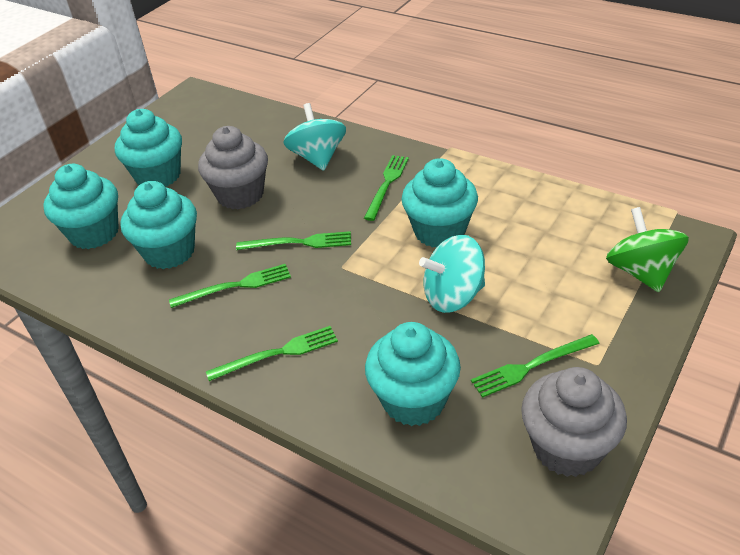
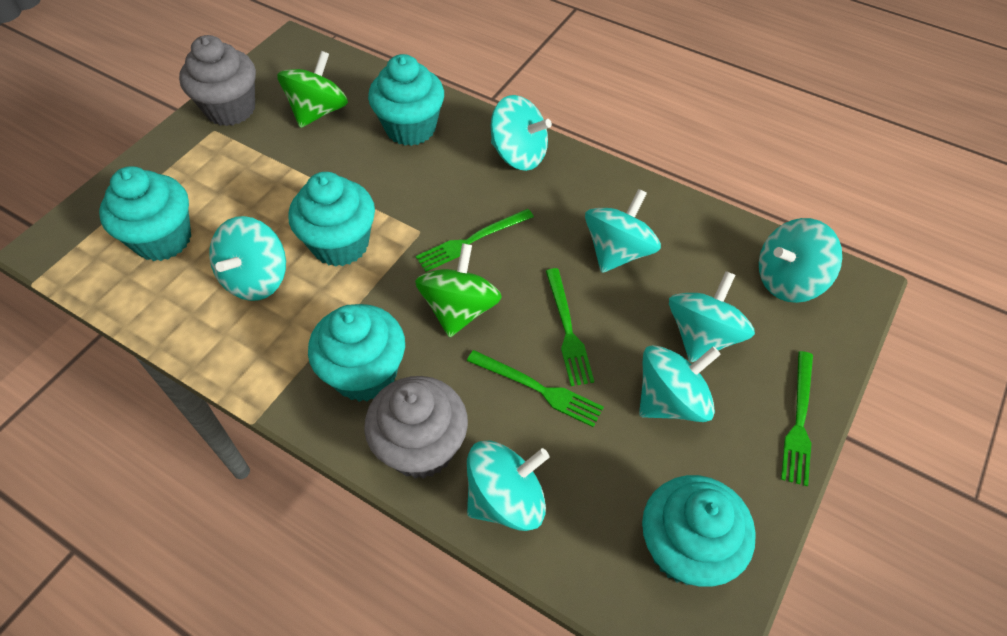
green fork: [169,264,291,308] [206,326,338,381] [236,231,351,250] [364,155,409,221] [471,334,600,398] = 5 -> [416,209,534,272] [467,350,604,427] [546,268,594,386] [781,351,813,486] = 4
green spinning top: [606,207,689,292] = 1 -> [277,51,348,128] [415,243,502,338] = 2
turquoise spinning top: [283,103,346,171] [419,235,485,313] = 2 -> [209,216,286,301] [467,441,549,531] [491,95,552,171] [585,189,661,273] [639,345,721,422] [669,271,755,362] [759,218,842,303] = 7

